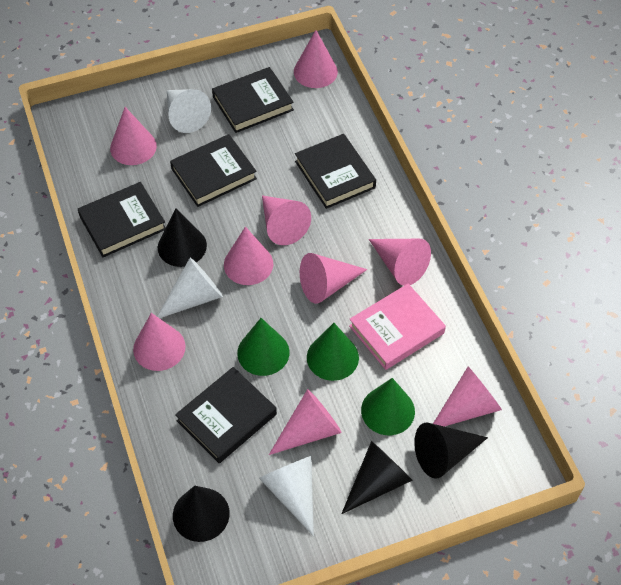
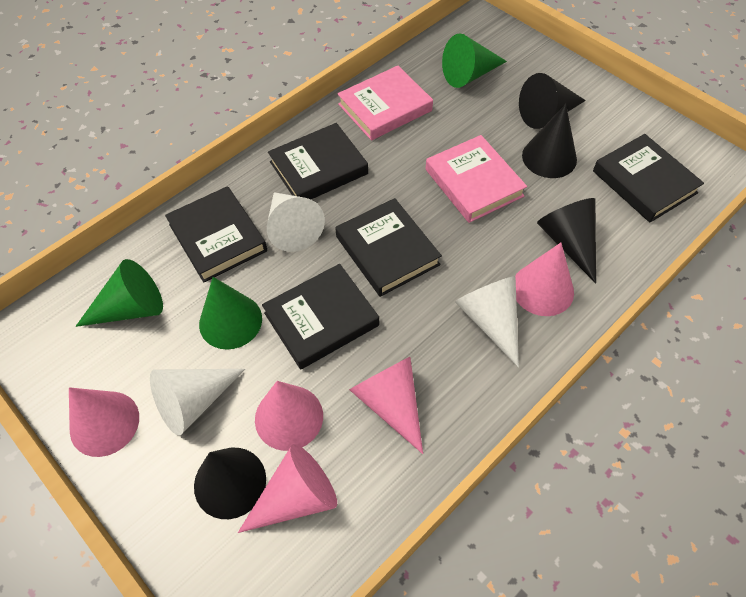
pink book: [349,284,446,370] = 1 -> [338,66,433,141] [426,135,527,223] = 2
pink cone: [110,107,157,165] [133,313,186,371] [224,227,273,285] [262,195,311,245] [269,389,342,455] [294,30,338,88] [300,253,367,304] [369,239,431,286] [433,367,502,427] = 9 -> [69,387,139,457] [238,444,337,533] [255,381,323,451] [349,357,423,454] [515,243,574,316] = 5

